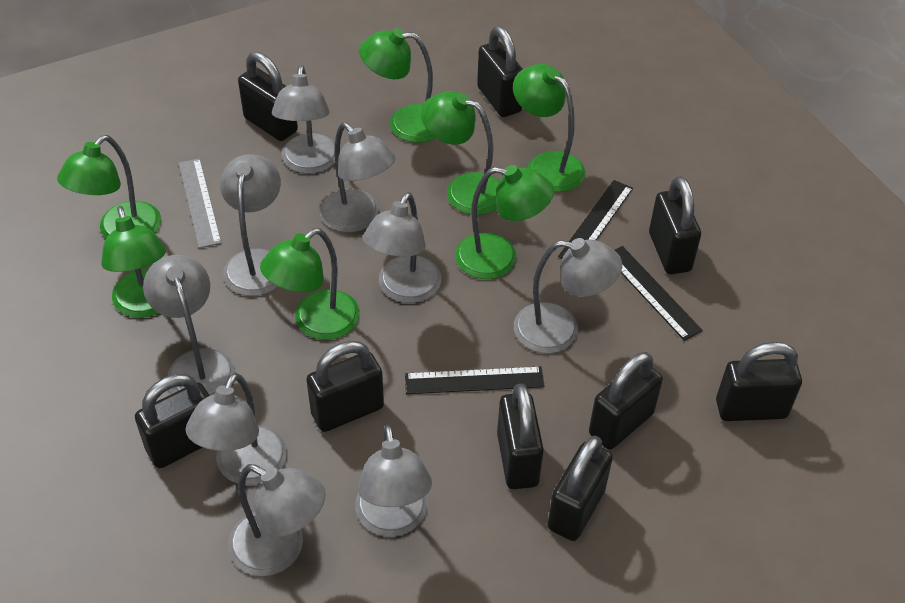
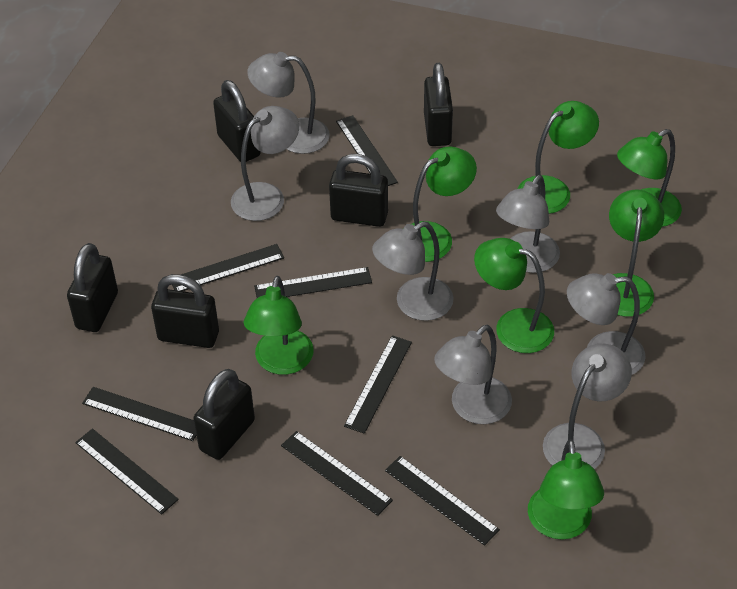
black padlock: [135,374,210,468] [238,52,298,141] [306,341,384,432] [477,26,523,117] [497,384,544,489] [547,436,613,541] [589,352,663,450] [649,176,701,274] [716,342,802,421] = 9 -> [67,243,118,332] [151,274,219,348] [193,369,255,460] [213,80,261,162] [329,154,388,227] [424,63,453,146] = 6
black ruler: [405,366,545,394] [558,180,633,259] [614,246,703,341] = 3 -> [75,429,179,515] [82,387,196,441] [172,244,284,291] [254,267,372,298] [281,431,393,516] [336,115,398,186] [344,335,412,434] [385,456,500,546] = 8
grey lamp: [143,255,235,396] [186,373,287,485] [220,154,281,296] [228,464,326,576] [272,65,335,174] [320,122,396,232] [355,424,432,536] [363,192,441,303] [514,238,622,353] = 9 -> [231,106,299,221] [247,52,330,154] [372,222,454,321] [434,325,512,424] [496,175,560,273] [543,344,632,469] [567,273,646,375] = 7
grey ruler: [179,158,222,248] = 1 -> none = 0

